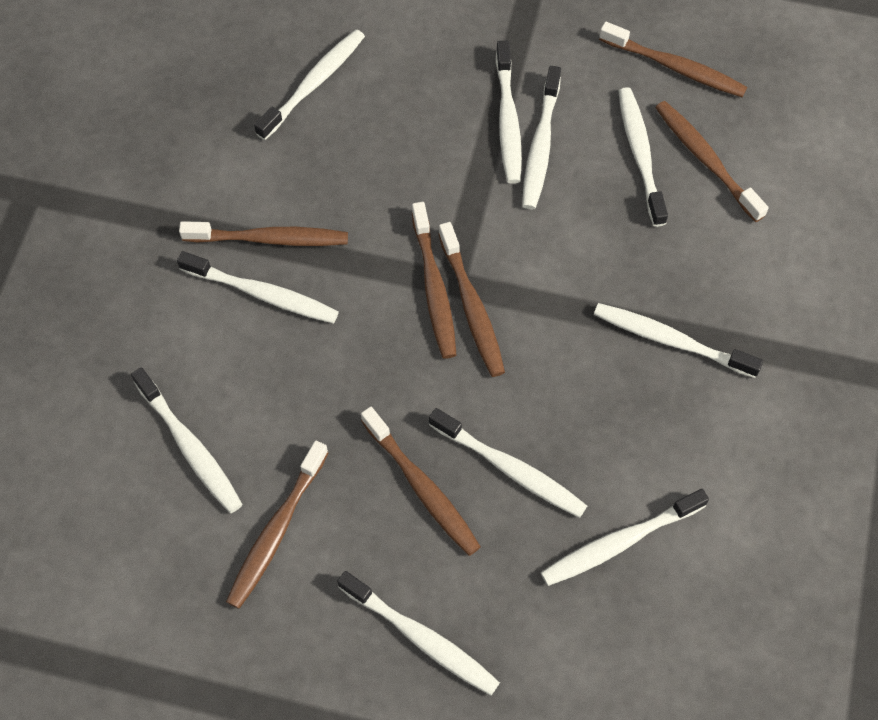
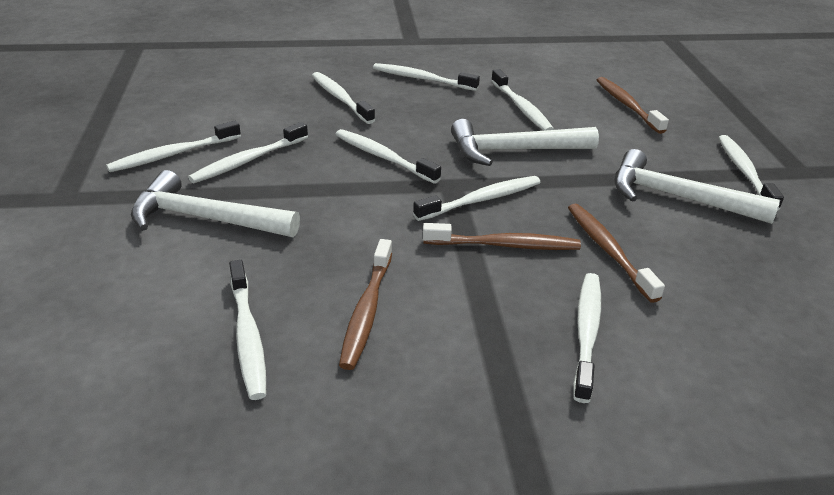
brown toothbrush: [179,221,348,246] [226,440,329,609] [361,407,481,556] [412,202,456,359] [438,222,505,377] [599,22,747,98] [655,101,769,222] = 7 -> [339,239,392,370] [423,223,581,250] [568,204,665,303] [597,77,669,134] = 4
white hammer: none = 0 -> [131,170,300,237] [451,119,599,166] [614,149,780,224] = 3

